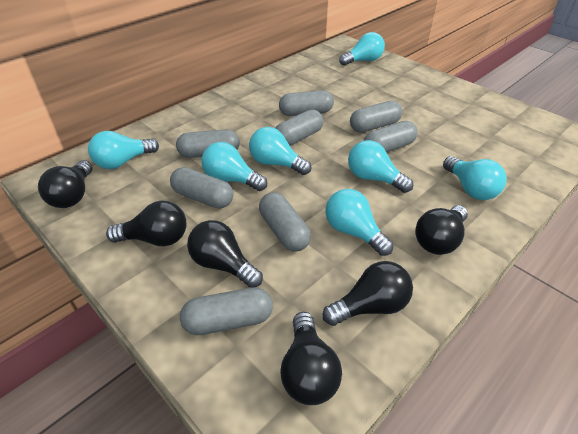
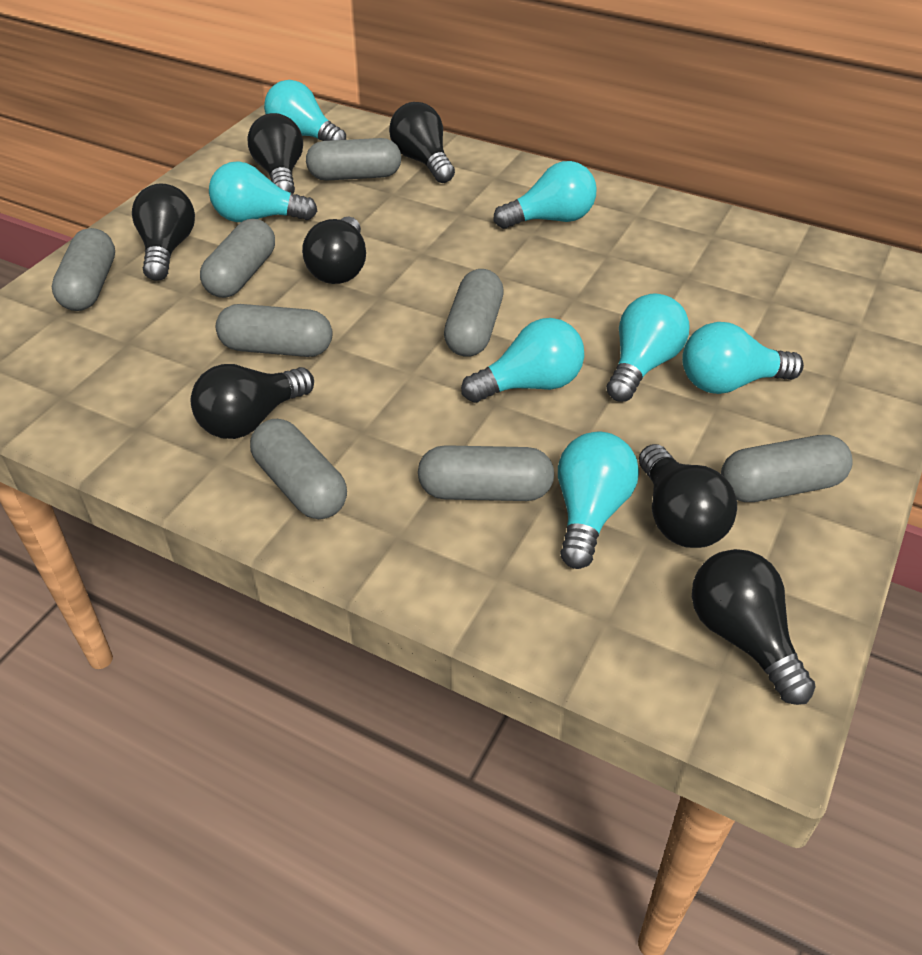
black light bulb: [38,160,92,208] [106,201,186,246] [187,220,263,288] [280,312,342,405] [323,261,413,326] [415,205,468,255] = 6 -> [132,184,195,281] [191,364,314,439] [248,113,303,194] [302,217,366,284] [389,102,455,183] [639,444,737,548] [692,549,816,705] = 7

